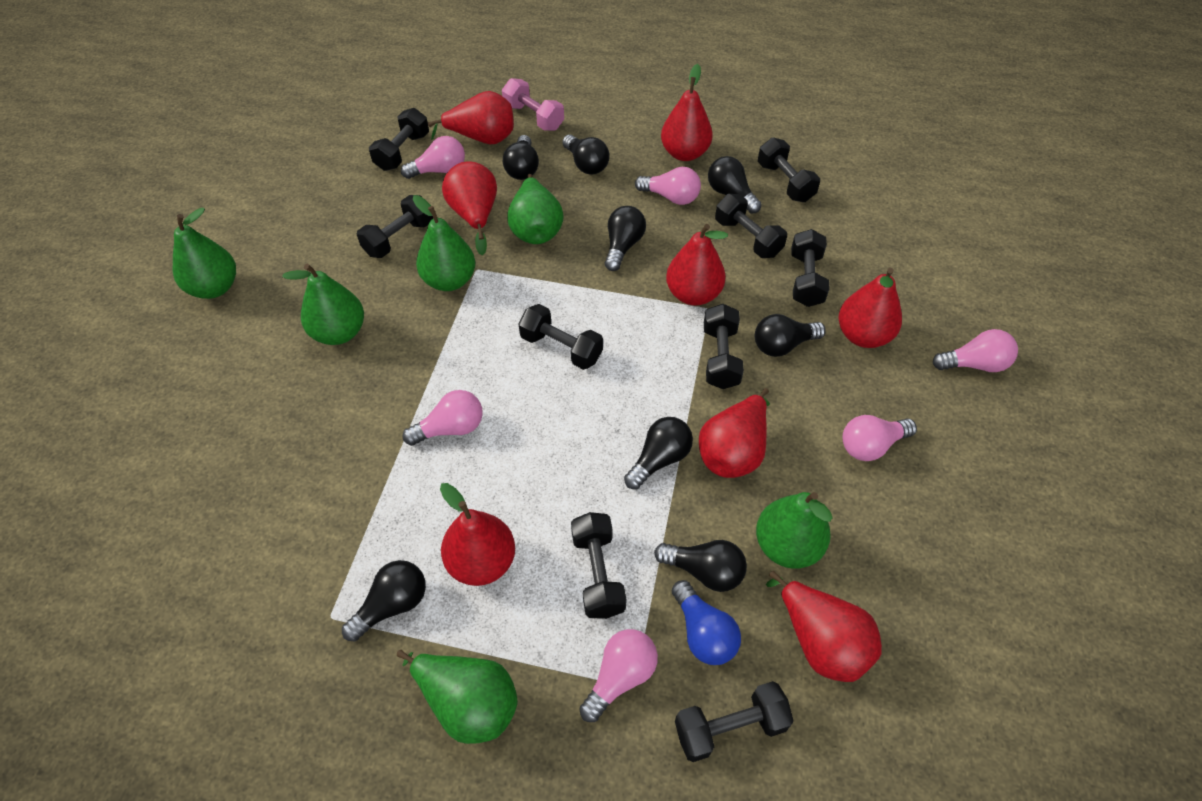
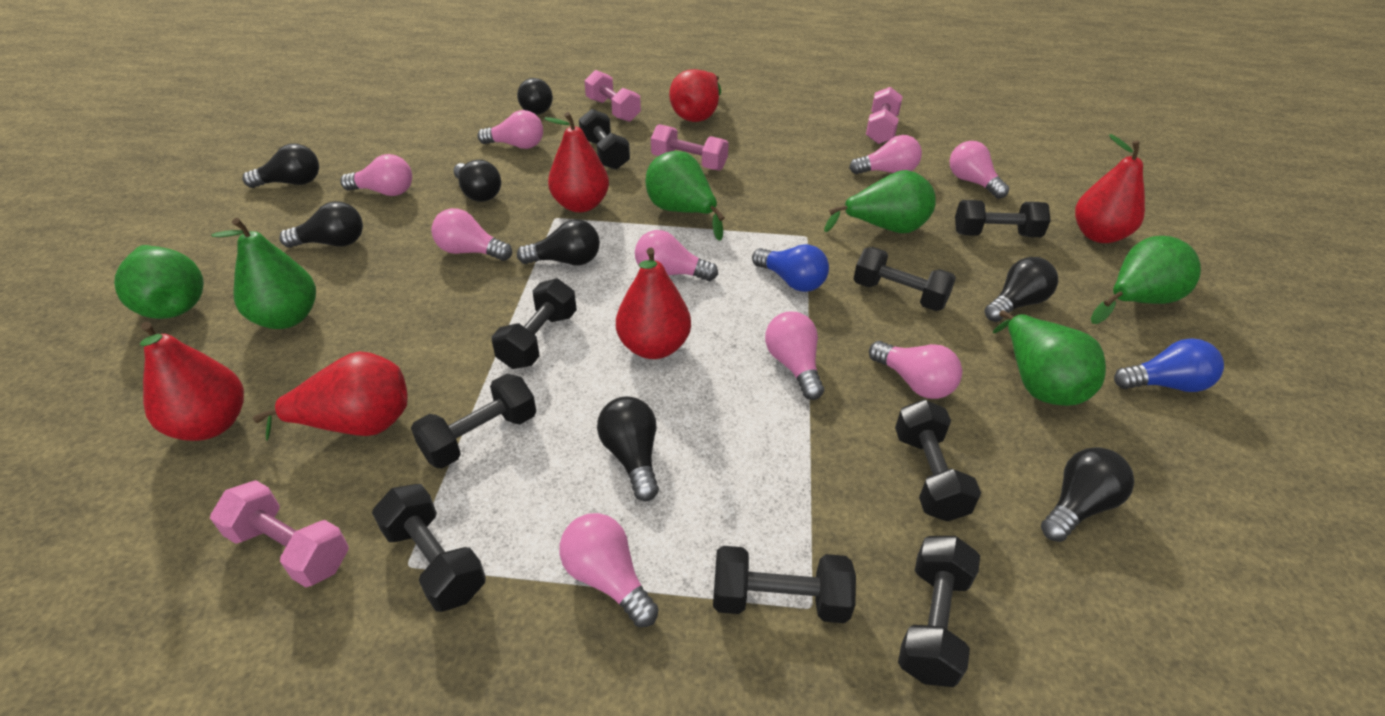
blue light bulb: [672,580,741,665] = 1 -> [752,244,829,292] [1114,339,1224,392] = 2
pink dumbbell: [502,78,564,131] = 1 -> [210,480,349,587] [585,70,641,122] [651,124,729,171] [866,87,903,144] = 4
pink light bulb: [401,136,465,179] [403,390,483,446] [579,629,658,722] [635,167,701,205] [843,415,917,461] [933,329,1018,372] = 6 -> [340,154,412,196] [431,208,512,261] [477,110,543,149] [559,513,659,627] [635,230,718,281] [765,311,824,400] [849,135,922,174] [869,341,962,399] [950,141,1009,199] = 9
red pear: [428,91,514,144] [440,483,515,586] [442,161,497,255] [661,64,713,161] [666,224,728,306] [699,388,770,478] [766,571,882,682] [839,268,902,348] = 8 -> [140,322,244,441] [253,351,408,441] [544,112,609,213] [616,248,691,359] [669,69,721,122] [1075,134,1145,243] = 6

